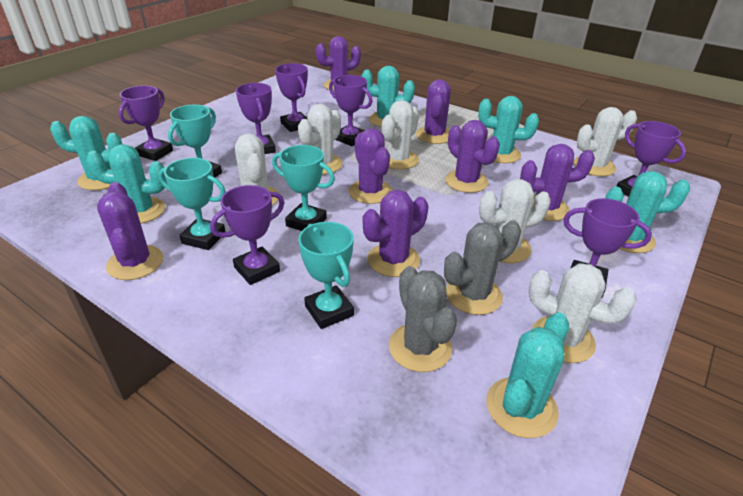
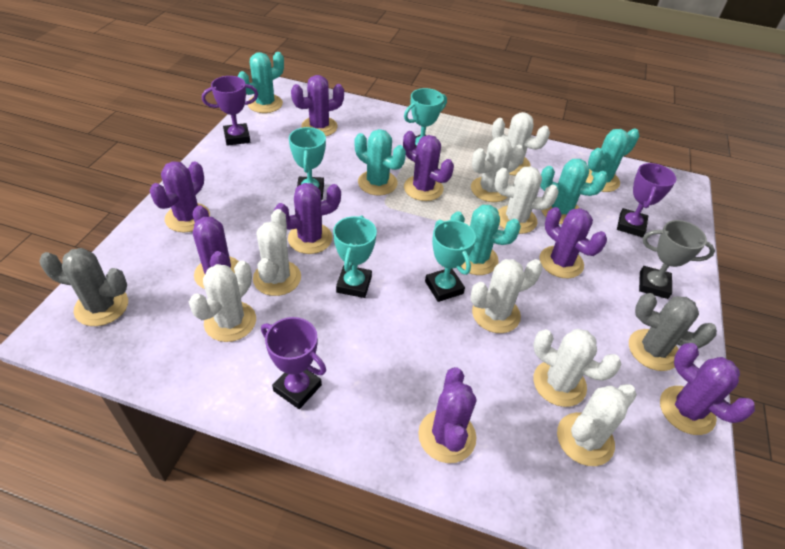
grey trophy: none = 0 -> [639,220,715,299] = 1
purple cactus: [97,182,163,280] [316,36,361,91] [348,128,393,204] [363,190,428,277] [416,79,451,144] [445,120,500,193] [520,144,595,221] = 7 -> [149,161,210,232] [193,205,239,289] [274,183,341,254] [291,75,344,136] [403,131,454,201] [418,367,476,463] [540,207,607,278] [660,343,755,435] = 8
purple trophy: [118,86,173,161] [210,185,284,285] [236,83,276,154] [275,63,308,132] [329,75,372,146] [563,198,652,297] [616,121,686,197] = 7 -> [202,76,258,146] [261,317,326,409] [617,163,676,237] = 3
turquoise cactus: [50,116,122,190] [86,144,167,224] [361,66,415,127] [478,96,539,163] [486,312,569,438] [605,171,690,253] = 6 -> [237,52,284,113] [355,129,406,195] [450,205,521,275] [540,159,608,224] [586,128,639,192] = 5
white cactus: [235,134,278,206] [298,104,343,174] [382,100,419,170] [479,179,551,263] [528,263,637,363] [574,107,637,176] = 6 -> [189,260,256,342] [253,209,301,296] [470,259,543,333] [471,137,524,202] [492,112,550,175] [495,166,558,234] [533,329,622,407] [557,384,637,466] = 8

